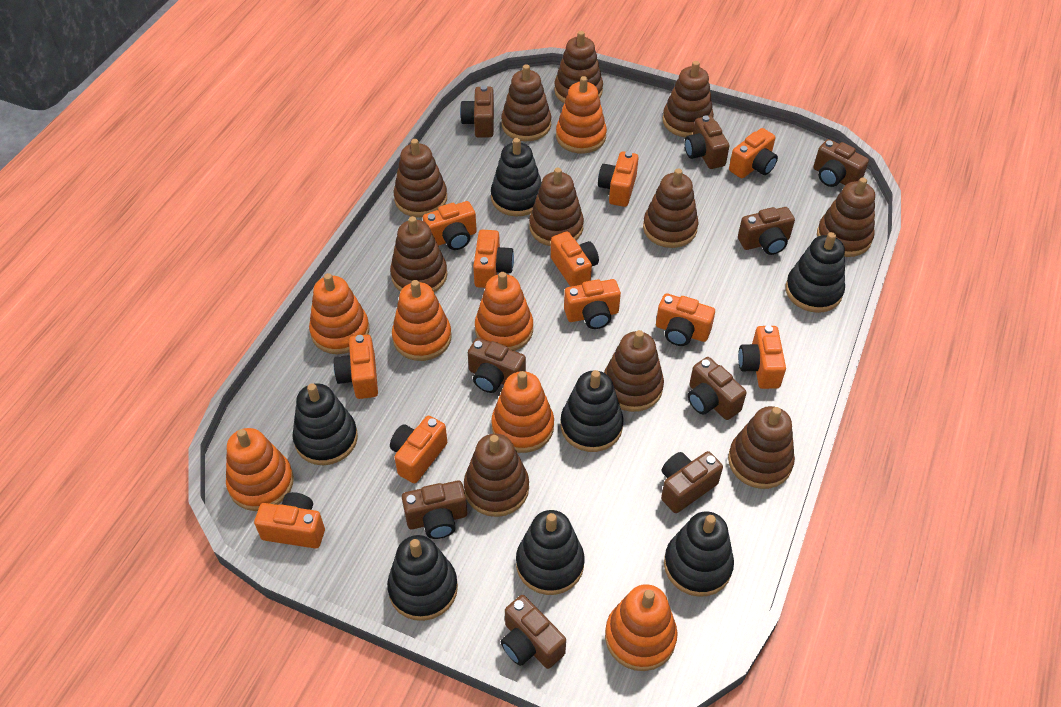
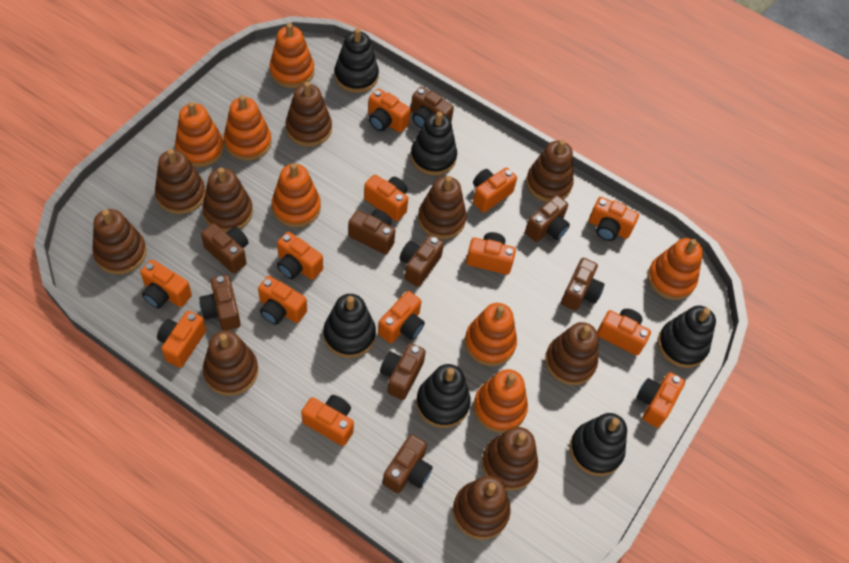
black stacking toy: [293,383,358,465] [387,535,458,621] [491,138,541,217] [516,510,585,595] [561,370,623,452] [664,511,734,597] [786,232,845,313] = 7 -> [323,294,376,358] [334,28,379,93] [411,112,457,175] [416,364,471,428] [569,413,627,476] [658,306,716,368] = 6
brown stacking toy: [390,216,447,292] [393,139,447,217] [464,433,529,517] [501,64,551,141] [529,168,584,246] [554,31,603,103] [604,330,664,412] [643,169,699,248] [663,61,714,138] [728,406,795,489] [817,177,875,257] = 11 -> [93,209,147,274] [155,149,206,214] [202,168,253,232] [203,331,258,396] [285,82,332,147] [418,176,467,239] [453,476,511,540] [482,427,538,491] [526,140,574,202] [545,322,598,385] = 10
orange camera: [254,492,325,549] [334,334,378,399] [390,416,447,483] [423,201,477,250] [473,230,514,288] [551,231,599,287] [564,279,621,329] [598,151,639,207] [656,293,715,346] [729,128,778,178] [738,325,786,389] = 11 -> [140,260,192,309] [157,311,206,368] [258,276,307,325] [277,232,323,280] [301,395,354,446] [364,175,408,221] [368,89,411,133] [378,291,425,344] [466,232,516,275] [473,167,517,213] [589,197,639,241] [597,309,651,356] [637,372,685,428] = 13

